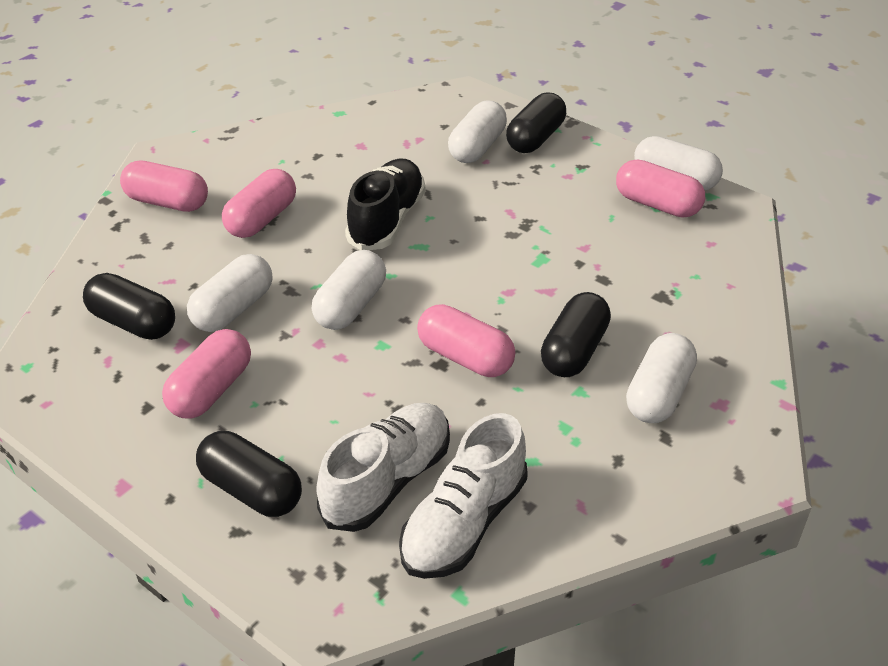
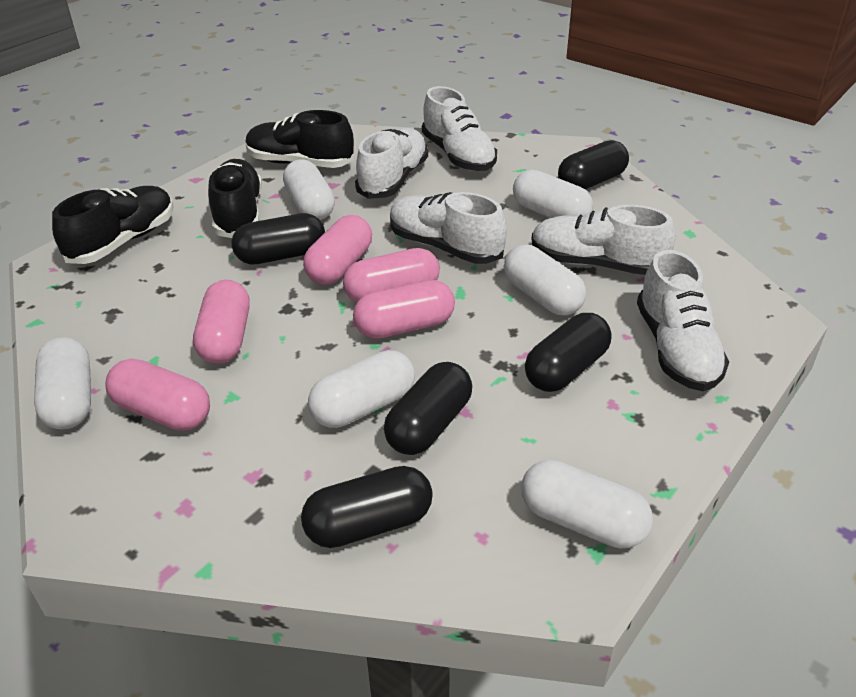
black capsule: [83,273,175,340] [196,431,302,517] [506,92,566,153] [541,292,611,377] = 4 -> [231,213,325,265] [301,466,433,548] [384,362,472,455] [525,313,612,392] [558,140,629,190] = 5
black shoe: [345,159,425,250] = 1 -> [52,186,174,264] [208,159,262,238] [246,110,354,168] = 3
white capsule: [187,254,272,332] [312,250,386,330] [448,101,507,163] [626,333,697,423] [634,136,723,190] = 5 -> [34,337,91,429] [283,159,335,220] [308,350,415,428] [504,245,586,316] [513,170,593,218] [521,460,653,549] = 6
white shoe: [316,403,450,532] [399,413,528,579] = 2 -> [355,128,428,199] [390,192,507,264] [422,86,497,171] [531,205,675,275] [637,250,729,391] = 5

